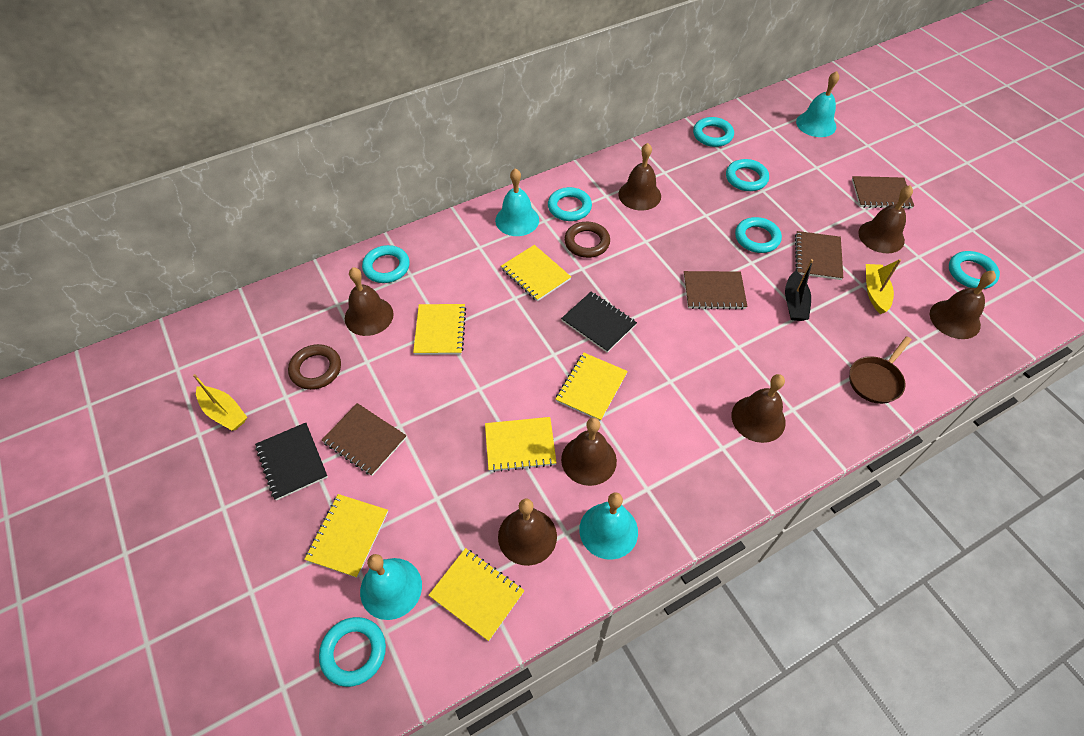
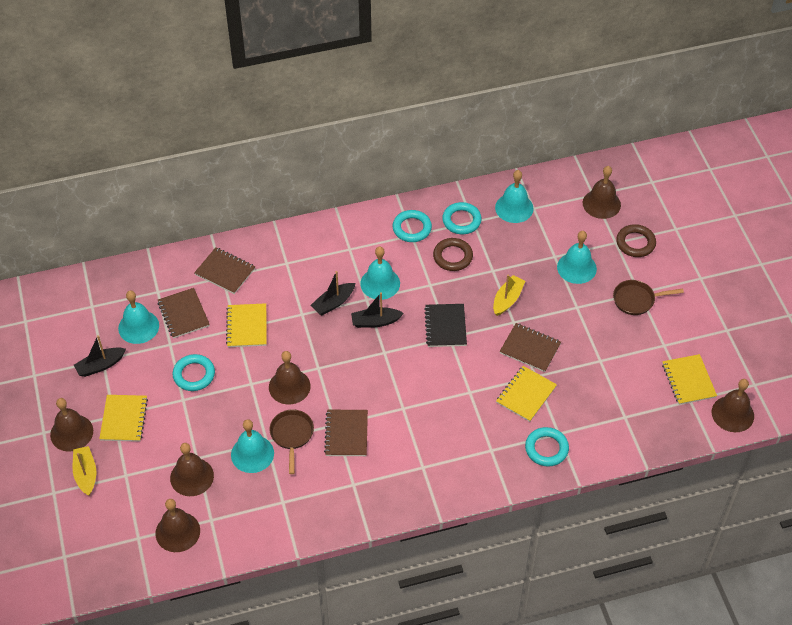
black boat: [785,259,813,321] = 1 -> [74,335,126,377] [311,271,355,315] [351,292,404,328] = 3
black notebook: [255,423,328,501] [561,292,637,353] = 2 -> [424,304,467,347] = 1
brown bell: [345,267,394,336] [498,499,557,566] [561,418,617,486] [618,143,661,210] [731,374,786,443] [858,185,913,253] [930,271,996,339] = 7 -> [50,398,93,452] [155,499,200,552] [170,443,214,496] [269,351,311,404] [583,166,621,219] [712,379,754,432] = 6
brown pan: [849,336,912,404] = 1 -> [269,409,314,474] [613,280,684,315] = 2
turquoise bell: [360,554,422,620] [495,168,539,236] [579,492,638,560] [796,71,839,137] = 4 -> [118,290,159,344] [231,419,274,473] [360,246,400,300] [495,170,534,223] [557,231,597,284] = 5
turquoise ring: [319,617,386,687] [362,245,410,283] [548,187,592,221] [693,117,734,147] [726,159,769,191] [735,217,782,253] [949,251,1000,289] = 7 -> [172,354,215,391] [392,210,432,242] [442,202,482,234] [525,427,569,467] = 4
yellow notebook: [304,494,388,578] [413,304,466,355] [429,548,525,641] [485,417,557,472] [501,245,571,301] [555,352,628,421] = 6 -> [99,395,148,442] [226,303,267,347] [496,366,557,422] [662,354,717,405] = 4

